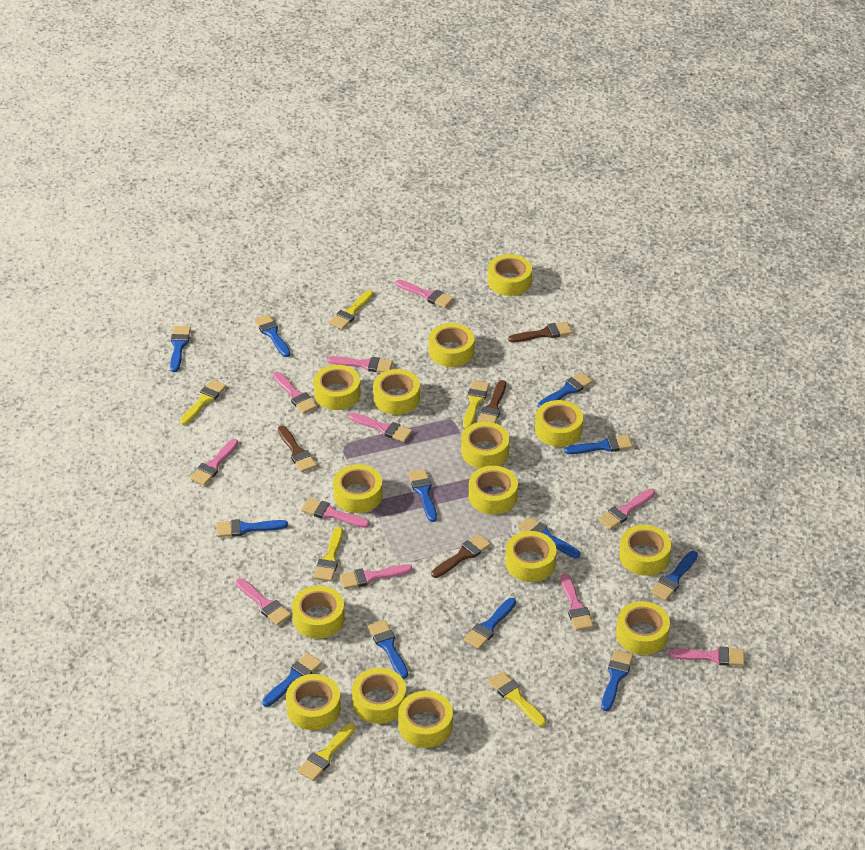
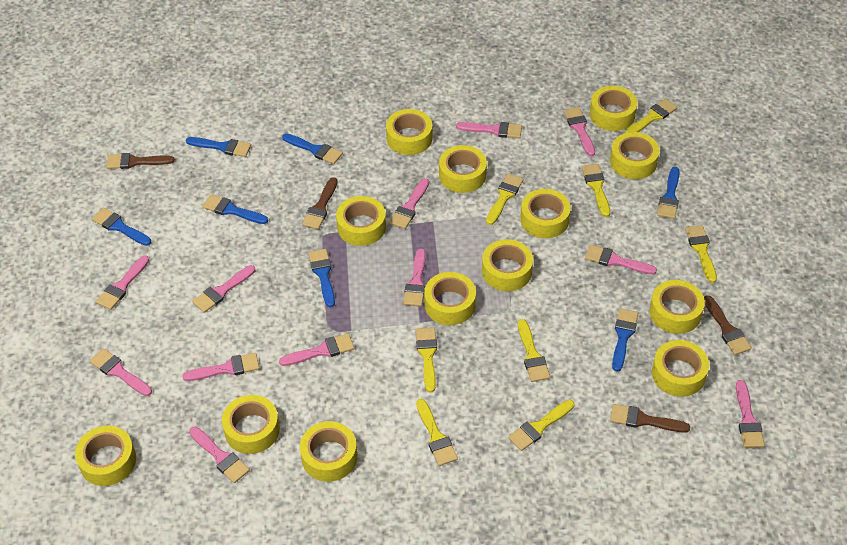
blue brush: [170,326,191,372] [216,519,288,537] [254,314,290,357] [262,653,322,707] [368,620,408,679] [408,469,437,522] [464,598,516,649] [518,516,580,559] [538,372,593,408] [564,434,633,454] [601,650,634,711] [651,551,698,601] = 12 -> [92,208,151,246] [186,137,251,157] [202,194,268,224] [282,133,343,164] [309,249,335,307] [612,308,638,372] [657,167,680,219] = 7
pink brush: [190,439,238,486] [236,578,291,625] [273,372,318,414] [301,498,369,528] [327,356,393,372] [340,564,412,589] [349,413,412,442] [396,280,454,308] [561,574,594,631] [598,489,655,530] [669,647,745,666] = 11 -> [90,348,152,396] [96,255,149,310] [182,353,260,381] [189,427,250,483] [192,265,255,313] [279,333,354,366] [389,178,429,229] [403,249,426,307] [456,122,522,138] [564,107,595,156] [585,245,657,275] [736,380,765,448] = 12
yellow brush: [180,379,226,425] [298,723,355,781] [314,527,343,581] [329,290,373,330] [463,380,489,429] [488,671,546,726] = 6 -> [416,328,437,392] [416,399,458,466] [486,173,524,225] [508,400,574,451] [518,319,550,382] [582,164,610,217] [625,99,677,133] [685,225,717,283] = 8
yellow tape: [286,674,341,730] [292,585,345,639] [313,365,361,410] [333,464,383,513] [352,668,406,724] [373,369,420,415] [398,691,453,748] [429,323,475,367] [461,422,509,468] [469,466,518,515] [488,254,532,296] [505,531,556,582] [535,400,583,447] [616,601,670,655] [619,525,671,576] = 15 -> [75,426,136,486] [222,395,280,454] [300,421,357,482] [336,196,386,246] [386,109,433,155] [424,272,476,325] [439,145,487,193] [482,239,533,291] [520,189,571,238] [590,86,637,131] [610,132,660,179] [649,280,705,334] [652,340,709,397] = 13

